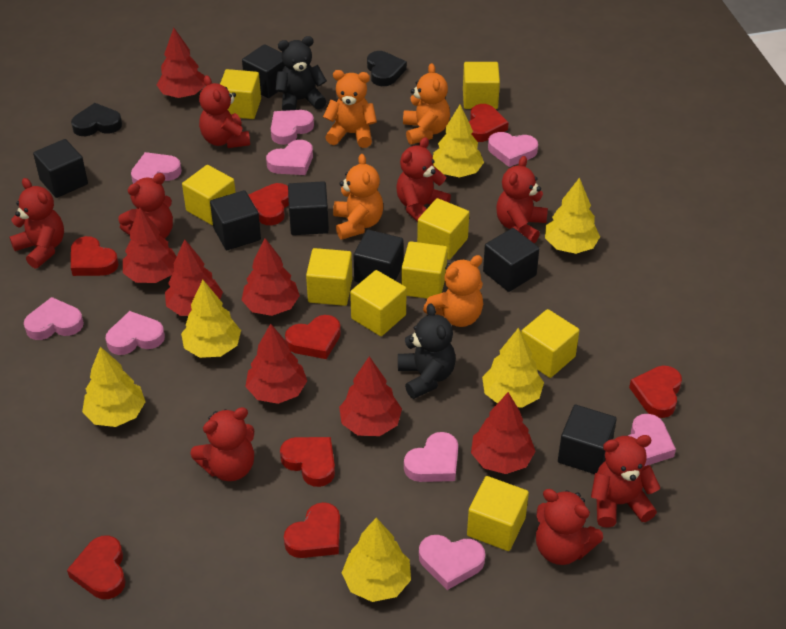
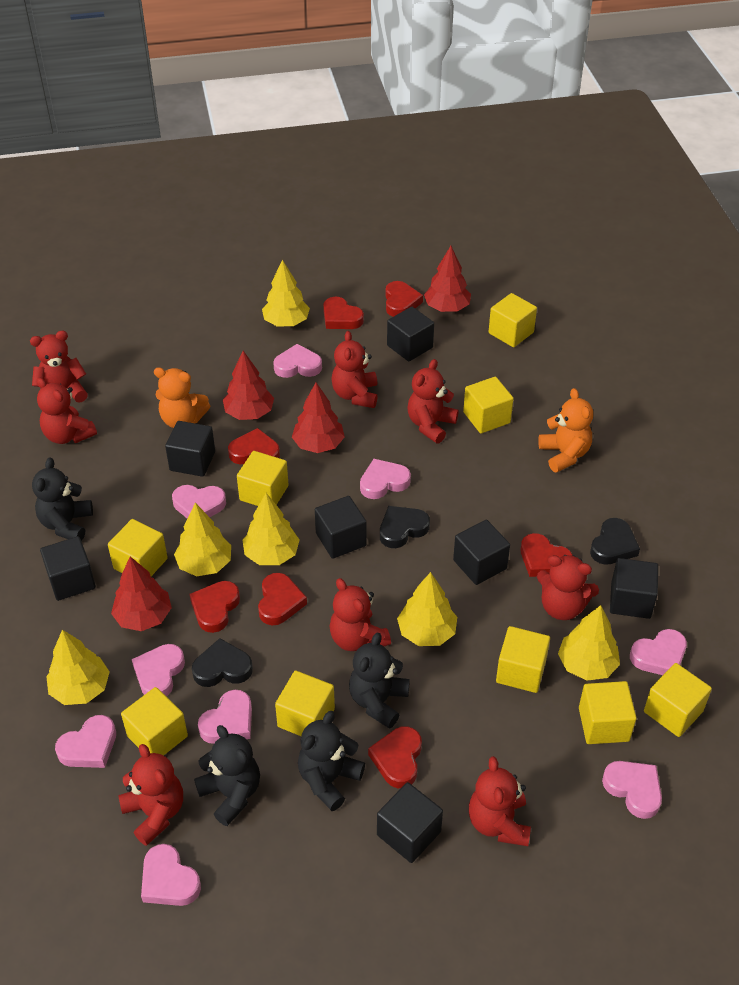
black heart: [71,103,122,136] [367,51,407,86] = 2 -> [192,638,253,687] [380,506,430,548] [590,518,640,565] = 3
black teddy bear: [275,36,327,111] [398,303,456,399] = 2 -> [32,457,93,541] [194,725,260,826] [298,711,365,811] [349,632,410,729] = 4
orange teddy bear: [323,70,377,148] [333,154,383,240] [403,63,450,144] [423,255,483,327] = 4 -> [154,367,210,428] [538,388,593,473] = 2
red heart: [67,536,126,599] [71,236,119,276] [248,183,289,225] [280,437,335,487] [284,502,340,558] [285,315,341,359] [469,104,509,142] [629,366,682,418] = 8 -> [189,581,240,633] [228,428,280,464] [258,573,307,625] [323,297,364,329] [368,726,422,788] [385,281,423,317] [521,533,572,577] = 7
red tree: [123,207,177,283] [157,28,206,98] [165,239,223,316] [241,238,300,316] [245,324,307,404] [339,356,402,436] [471,392,536,474] = 7 -> [111,557,172,631] [223,351,274,420] [292,382,345,453] [424,246,471,312] = 4

